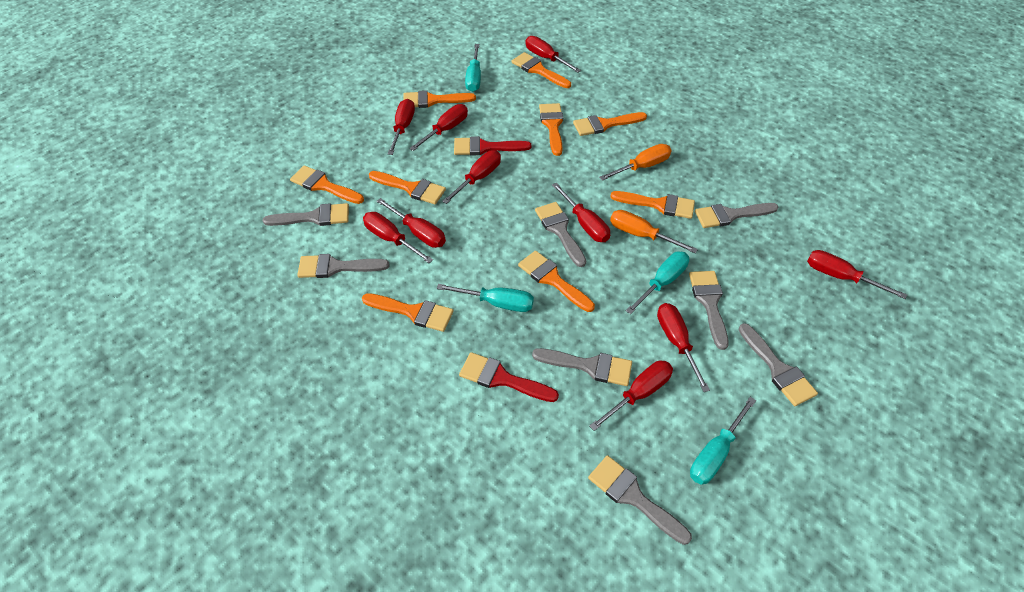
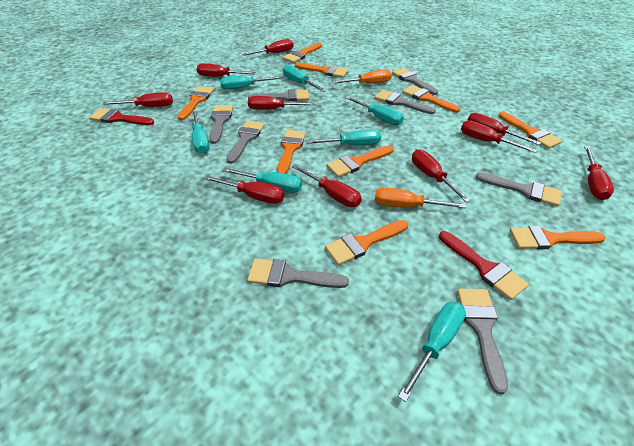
turquoise screwdriver: [437,284,534,312] [465,44,481,92] [626,252,689,314] [690,397,756,485] = 4 -> [192,111,209,154] [220,76,282,90] [222,168,302,193] [283,65,326,92] [306,129,381,145] [345,96,404,125] [398,302,466,402] = 7

